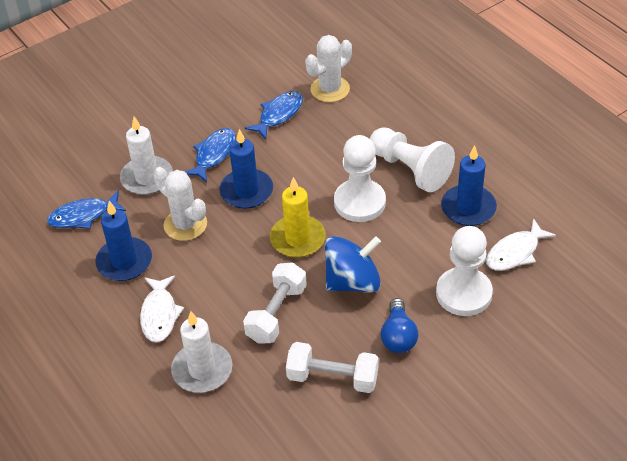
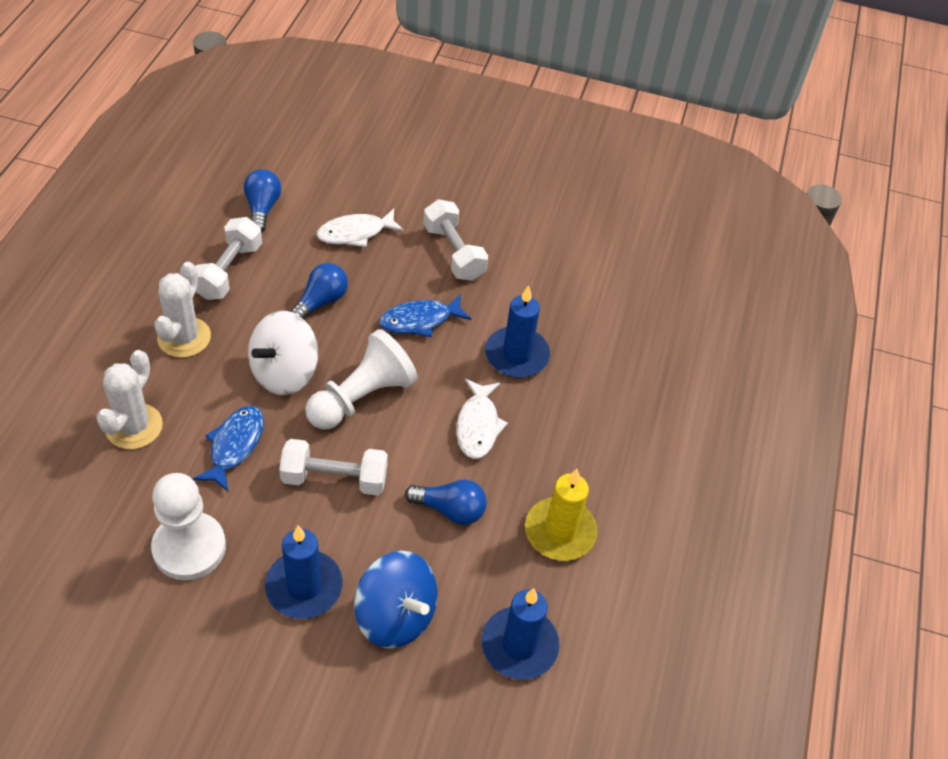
blue fish: [47,190,126,229] [185,128,236,182] [245,91,303,139] = 3 -> [193,406,264,491] [379,294,471,337] = 2
blue light bulb: [381,298,418,353] = 1 -> [244,169,281,233] [289,263,348,320] [405,479,487,525] = 3
white candle: [120,116,173,195] [171,311,232,393] = 2 -> none = 0
white dumbbell: [243,262,307,344] [286,342,379,393] = 2 -> [196,217,262,300] [279,439,388,496] [424,199,488,281] = 3
white pawn: [334,135,386,222] [370,127,455,192] [436,226,493,316] = 3 -> [151,473,226,580] [305,329,418,429] = 2
white spinning top: none = 0 -> [248,311,318,395] = 1

